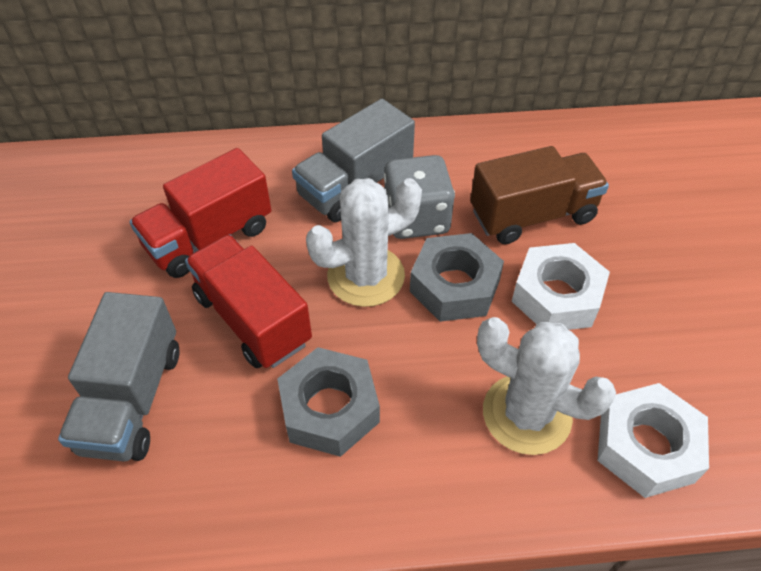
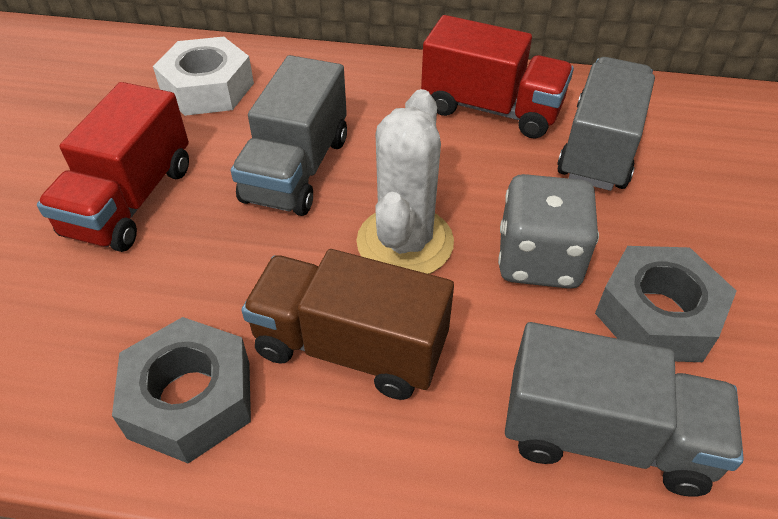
grey truck: [58,292,179,462] [292,99,415,222] = 2 -> [231,55,347,216] [505,322,744,497] [557,57,655,191] = 3
white cactus: [306,178,422,307] [477,317,616,455] = 2 -> [356,89,454,274] = 1
white nut: [512,243,610,330] [598,383,709,498] = 2 -> [153,36,254,116] = 1

